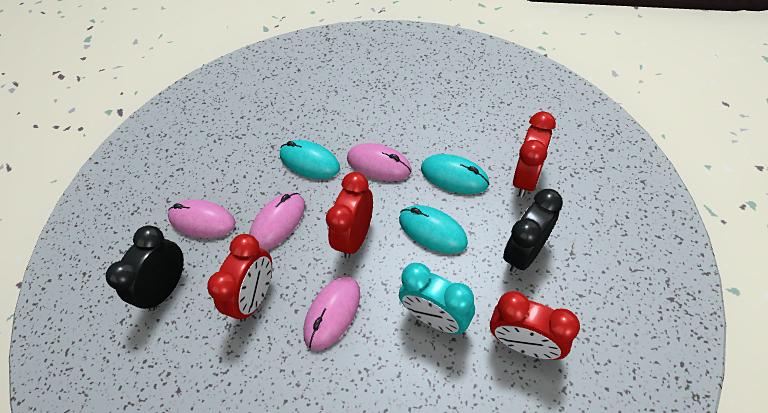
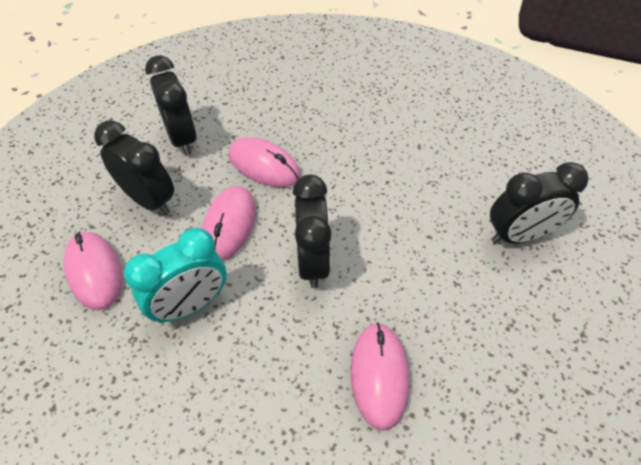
black clock: [105,225,184,311] [503,189,563,273] = 2 -> [94,121,174,215] [145,55,197,155] [293,175,332,288] [490,162,589,244] = 4
red clock: [207,234,272,322] [326,172,373,259] [490,291,580,360] [513,111,556,197] = 4 -> none = 0
turquoise mouse: [280,140,340,179] [399,205,468,254] [421,154,489,194] = 3 -> none = 0

